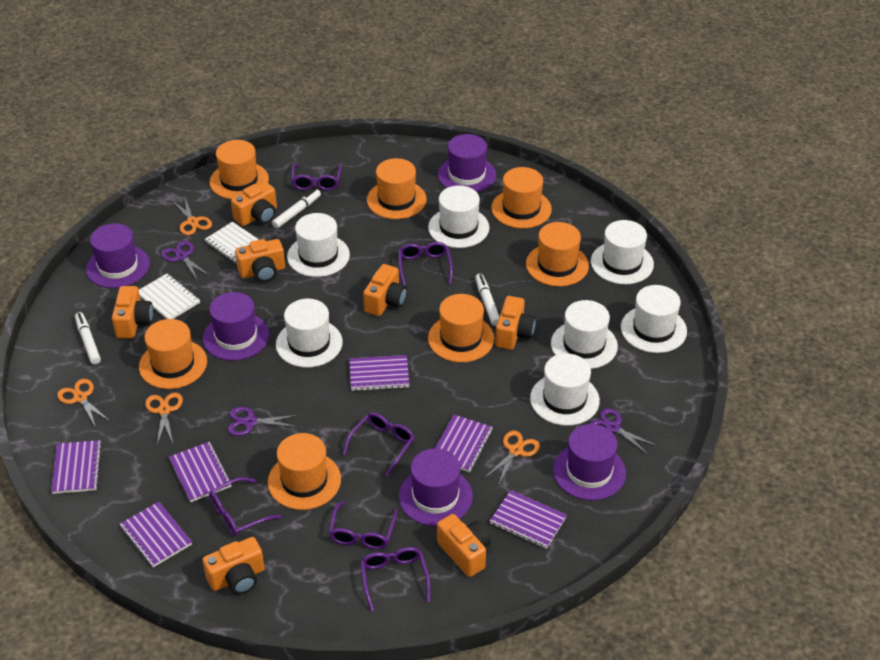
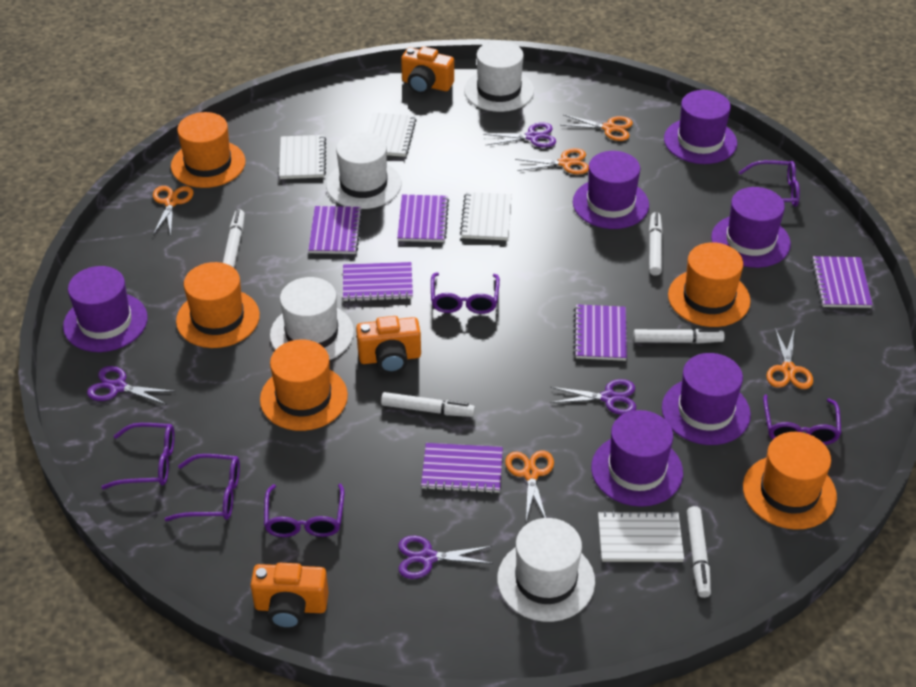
orange camera: [112,286,153,338] [202,537,264,594] [231,182,277,226] [235,239,285,282] [363,264,407,316] [437,514,491,577] [495,296,536,350] = 7 -> [251,563,329,629] [356,316,421,373] [401,47,454,94] = 3
orange hat: [139,319,207,389] [210,140,269,199] [268,433,341,510] [367,158,427,219] [428,294,494,363] [491,167,552,228] [526,222,589,287] = 7 -> [171,112,246,188] [176,262,260,348] [260,339,348,431] [668,242,751,327] [743,432,837,530] = 5
orange scissors: [57,379,110,428] [145,392,183,444] [173,198,212,235] [484,430,540,485] = 4 -> [153,186,194,235] [505,450,554,521] [515,148,589,174] [560,114,633,141] [766,328,813,389] = 5
purple hat: [86,223,150,288] [203,292,269,361] [399,448,473,526] [438,134,496,192] [553,424,626,500] = 5 -> [63,266,148,352] [573,151,649,229] [591,410,683,507] [662,353,751,445] [664,90,737,164] [711,187,791,268] = 6
purple scissors: [161,241,210,281] [228,407,298,436] [589,408,658,455] = 3 -> [87,366,176,405] [398,536,493,579] [483,122,556,148] [550,379,636,415] = 4
white hat: [276,299,343,368] [287,213,350,277] [428,185,489,248] [530,353,600,426] [551,300,618,369] [591,220,654,284] [621,285,687,353] = 7 -> [270,277,354,360] [326,132,401,209] [464,41,534,112] [497,518,595,622] = 4
white marker: [75,312,101,365] [272,189,321,229] [475,274,499,326] = 3 -> [223,209,245,268] [381,392,475,417] [633,329,725,344] [649,212,663,276] [687,506,711,598] = 5
white notebook: [139,273,200,319] [204,222,259,264] = 2 -> [279,135,326,179] [368,112,417,157] [460,192,512,240] [598,511,684,562] = 4

